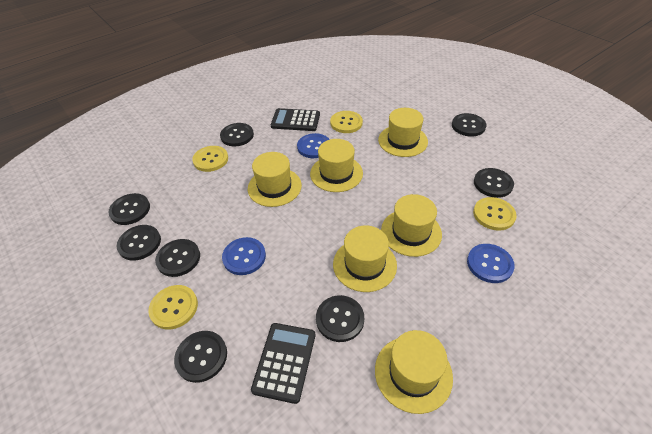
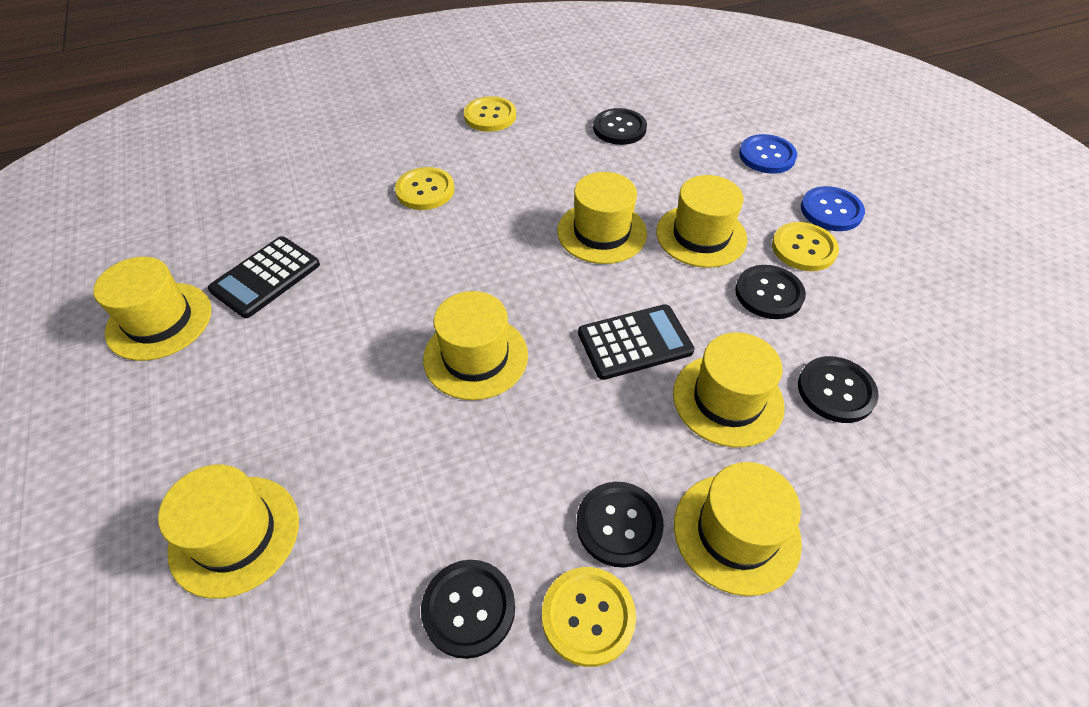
black button: [108,193,150,225] [117,225,161,261] [155,239,200,277] [174,331,227,383] [220,123,254,146] [316,295,364,342] [452,113,486,136] [474,168,514,198] = 8 -> [421,560,515,659] [576,482,664,568] [593,108,647,145] [735,265,806,319] [798,356,879,423] = 5
blue button: [222,237,266,275] [297,133,330,158] [467,244,515,283] = 3 -> [739,134,797,173] [801,186,865,231] = 2
yellow hat: [248,152,302,207] [310,139,363,192] [333,225,397,292] [375,330,453,414] [378,108,428,157] [381,194,442,257] = 6 -> [93,257,212,361] [158,464,299,599] [423,291,528,400] [557,172,647,264] [656,175,748,268] [673,332,785,447] [674,462,802,596] = 7

